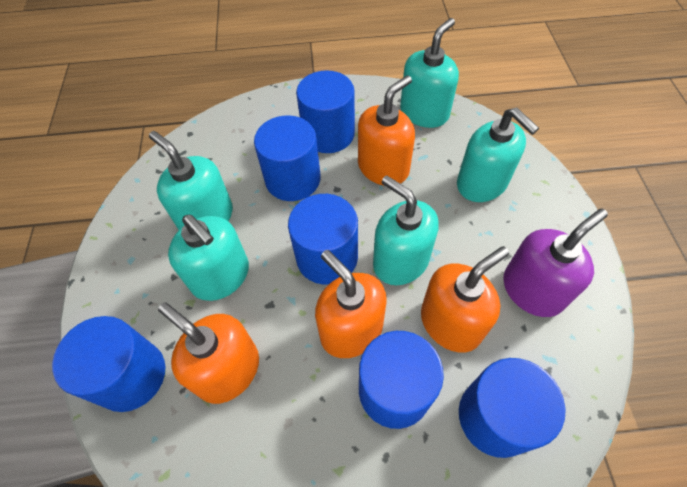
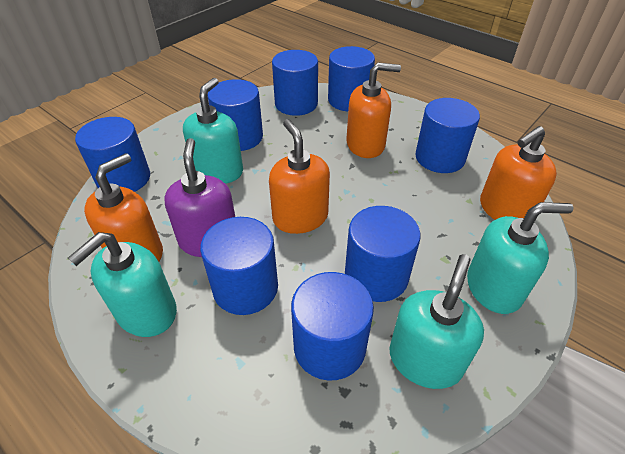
blue cylinder: [52,316,165,412] [254,115,321,201] [288,194,358,284] [296,70,355,153] [359,331,444,429] [459,358,566,458] = 6 -> [75,117,150,192] [200,217,278,315] [207,79,263,151] [272,50,318,116] [291,272,374,381] [328,46,375,111] [345,206,421,302] [415,98,480,173] = 8
turquoise soap dispenser: [149,131,233,230] [168,215,249,301] [373,175,439,285] [400,18,459,128] [457,108,539,202] = 5 -> [68,232,177,337] [183,78,243,184] [389,254,484,389] [467,202,574,314] = 4

